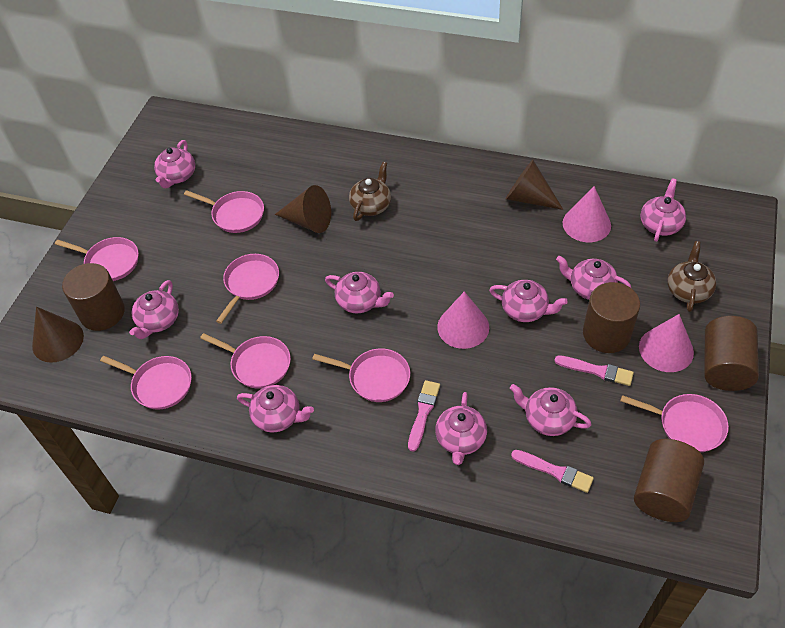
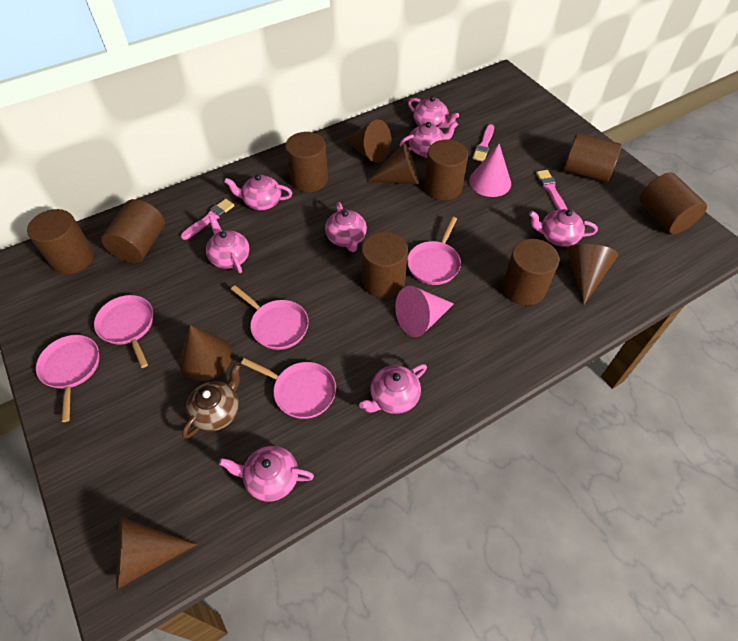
brown cone: [32,307,84,363] [275,185,331,233] [506,160,563,210] = 3 -> [116,517,197,589] [179,325,232,381] [345,119,391,163] [367,143,419,185] [567,244,618,305] = 5
brown cylinder: [62,263,125,331] [583,282,640,353] [634,439,704,522] [704,316,759,391] = 4 -> [27,209,94,274] [101,199,165,263] [285,132,328,192] [362,232,408,298] [424,139,468,200] [502,239,559,306] [563,133,621,182] [640,172,707,234] = 8
brown teapot: [349,162,391,221] [668,241,716,312] = 2 -> [182,363,240,438] = 1
pink cone: [437,291,489,349] [562,186,611,242] [639,314,694,372] = 3 -> [395,286,454,337] [469,144,511,197] = 2
pink pan: [55,237,139,281] [100,356,192,410] [184,190,264,233] [200,333,291,389] [216,254,279,324] [312,348,410,402] [620,394,729,452] = 7 -> [36,335,99,422] [94,295,153,368] [231,285,309,350] [241,358,336,419] [407,217,461,285] = 5
pink teapot: [129,280,179,339] [154,140,195,188] [237,385,314,433] [325,272,394,314] [435,392,487,465] [489,280,568,322] [510,384,592,436] [556,256,631,300] [641,178,686,242] = 9 -> [206,215,250,273] [219,446,314,502] [224,174,292,210] [325,202,367,252] [359,364,427,414] [400,121,458,157] [408,96,459,128] [529,209,598,247] = 8

